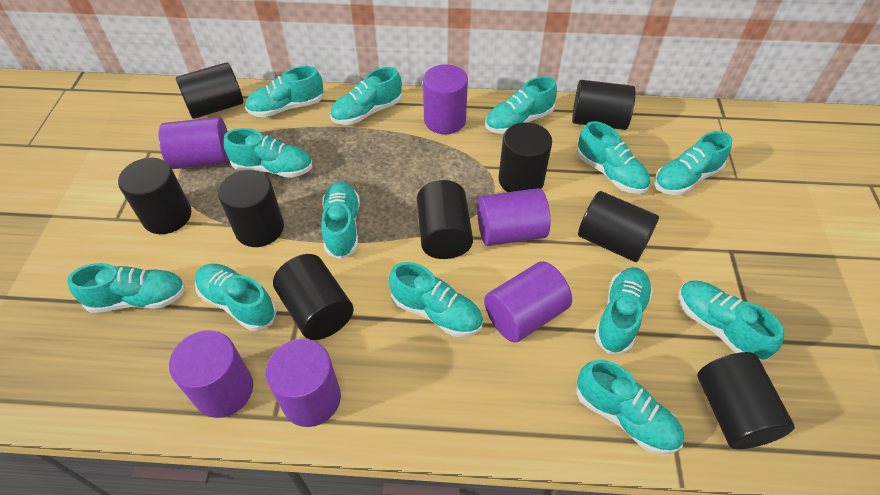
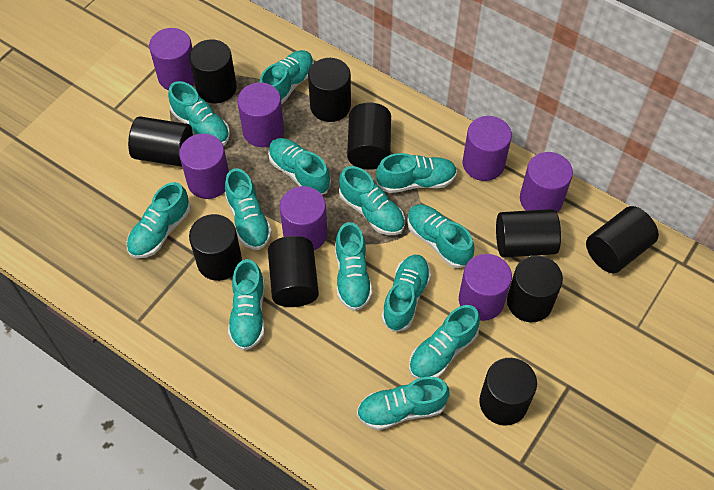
black cylinder: [118,158,191,234] [176,62,244,119] [218,170,284,247] [273,254,354,340] [417,180,473,259] [499,122,552,192] [572,80,636,130] [578,191,659,262] [697,352,794,449] = 9 -> [128,117,193,167] [189,39,237,104] [189,214,242,281] [268,236,319,307] [308,58,351,122] [347,102,391,170] [479,358,537,425] [496,209,561,257] [507,255,563,322] [586,206,659,273] = 10
purple cylinder: [159,117,230,169] [169,330,253,418] [266,339,341,427] [423,64,468,134] [477,188,550,246] [484,261,572,343] = 6 -> [149,28,194,90] [179,133,229,199] [237,82,284,147] [280,186,327,250] [459,254,512,321] [463,116,512,181] [520,152,573,213] = 7

